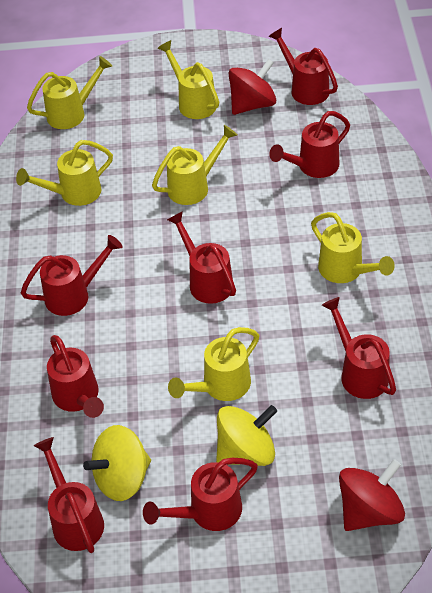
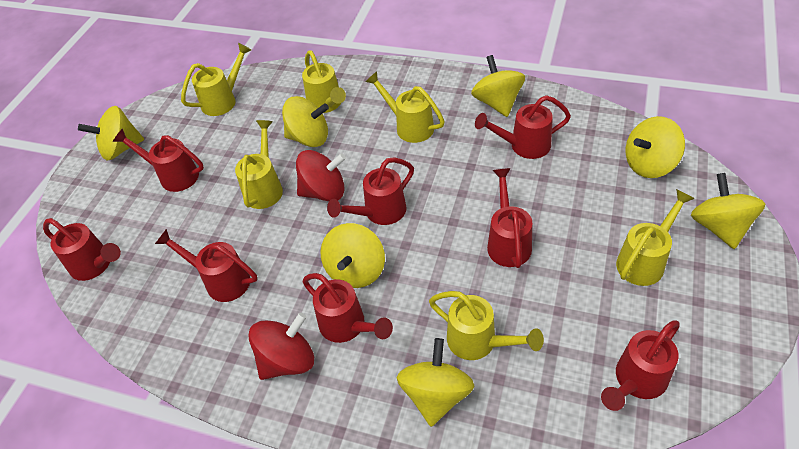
yellow spinning top: [83,425,151,501] [216,405,277,466] = 2 -> [78,106,144,160] [282,96,329,147] [320,223,385,288] [397,338,474,427] [471,55,525,117] [626,116,685,178] [691,173,765,249] = 7

